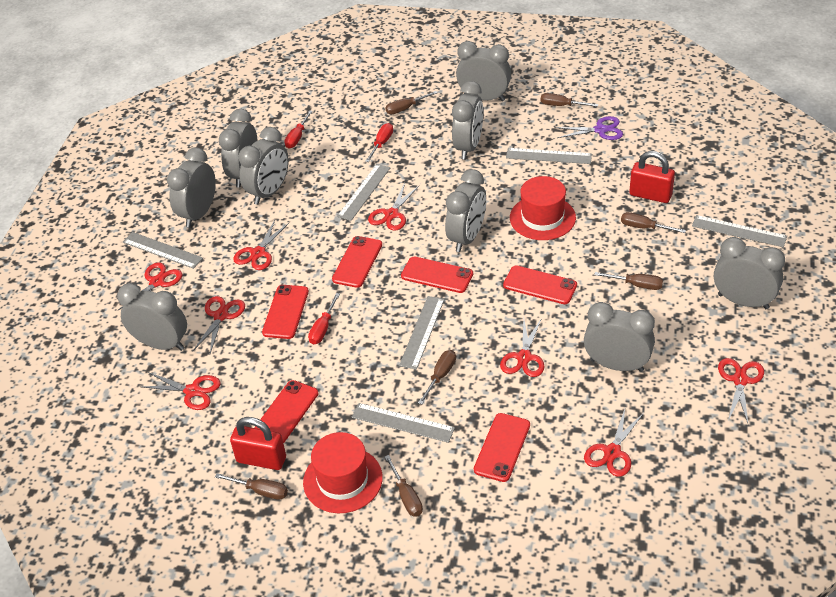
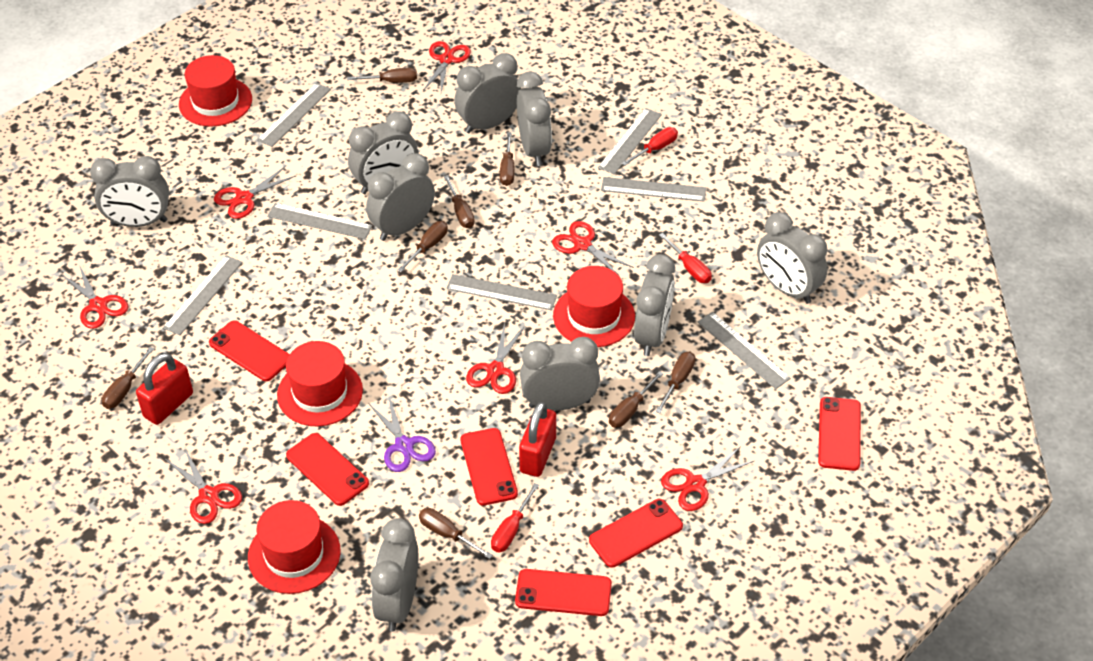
brown screwdriver: [215,473,288,500] [385,91,438,114] [385,455,423,517] [418,350,456,404] [541,93,598,107] [594,272,663,290] [621,212,686,233] = 7 -> [102,347,154,409] [347,68,417,83] [398,221,448,272] [419,508,493,559] [444,175,475,228] [500,132,514,186] [609,371,663,428] [656,352,695,413] = 8
grey ruler: [123,232,203,269] [337,164,390,221] [352,403,455,443] [399,296,445,370] [506,148,592,164] [692,215,787,247] = 6 -> [163,255,243,335] [257,83,331,147] [267,203,372,239] [446,274,557,310] [598,108,662,174] [601,177,706,202] [698,312,791,389] = 7
red hat: [303,432,383,513] [510,176,576,240] = 2 -> [179,55,252,127] [248,500,341,594] [277,341,363,426] [553,266,635,347] = 4
red scissors: [117,262,182,311] [139,372,221,410] [193,296,245,354] [233,220,289,270] [368,183,419,231] [500,318,545,377] [584,409,644,477] [718,358,764,423] = 8 -> [61,265,129,329] [165,447,242,524] [214,166,296,219] [423,41,471,92] [466,323,525,394] [552,221,634,277] [661,446,755,511] = 7

